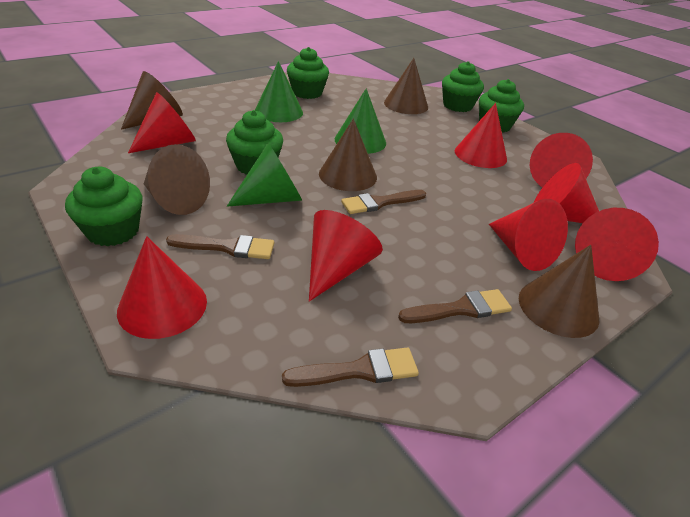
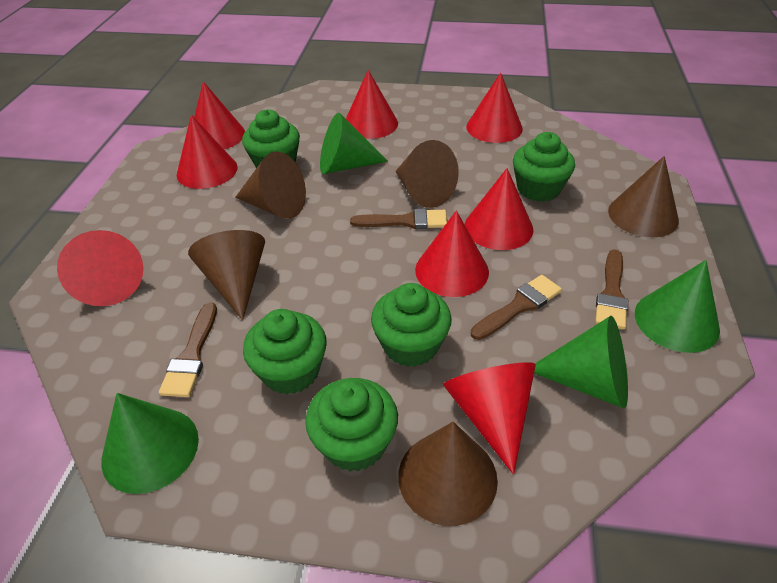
green cone: [227,143,302,207] [255,61,303,122] [335,88,386,154] = 3 -> [101,393,199,494] [320,113,388,174] [534,316,628,409] [635,260,720,353] = 4

